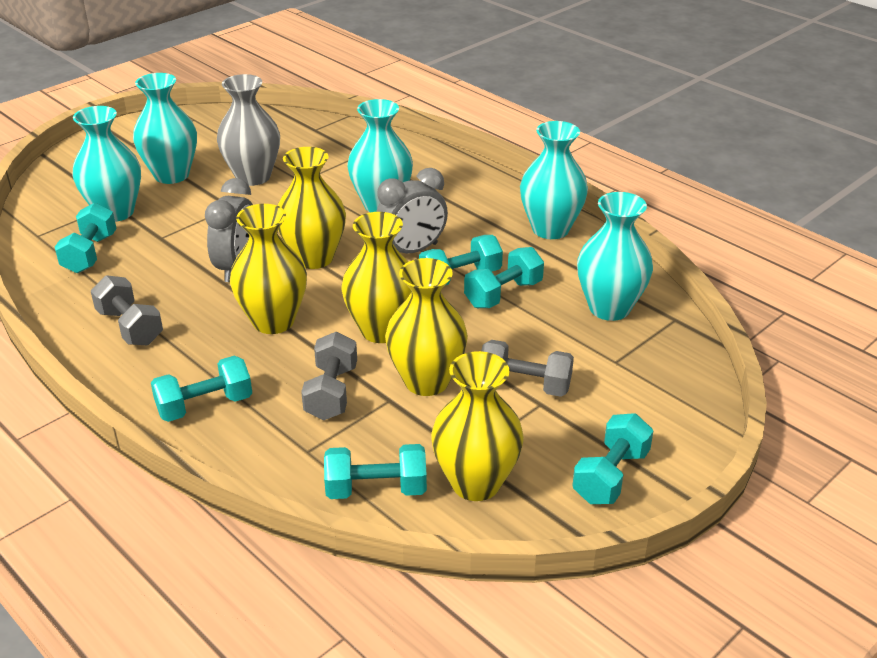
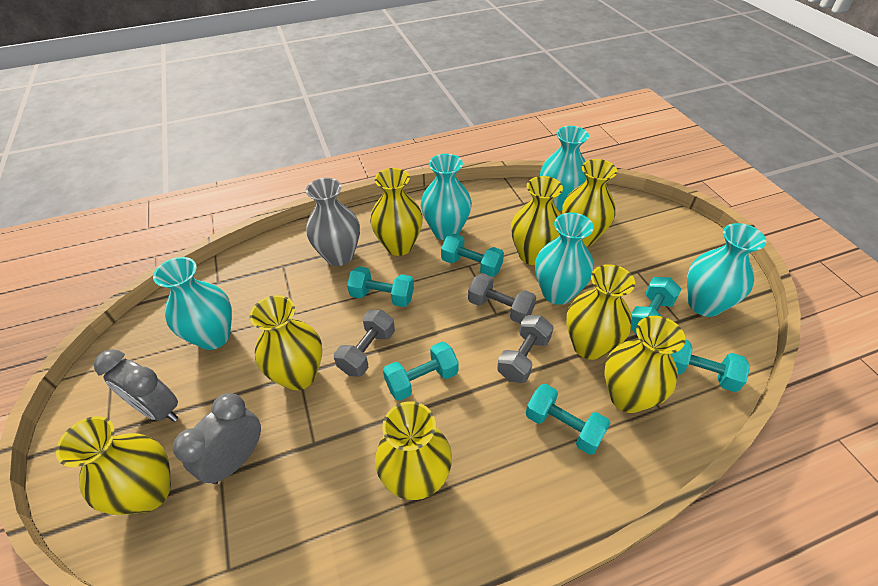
yellow vase: [230,204,307,334] [277,147,346,269] [342,212,411,343] [385,258,468,396] [431,351,524,501] = 5 -> [56,416,171,515] [250,295,322,390] [370,168,423,256] [375,401,452,500] [511,176,563,265] [562,159,617,247] [566,264,635,360] [604,316,686,413] = 8

